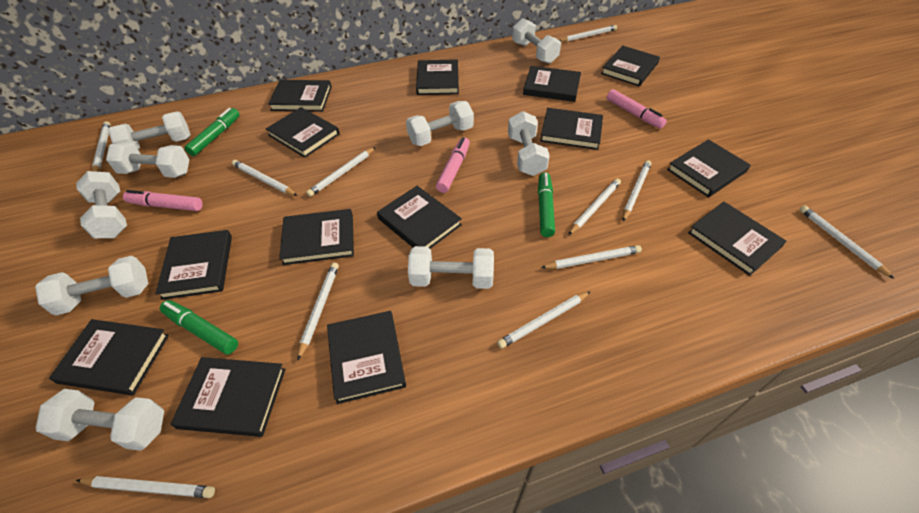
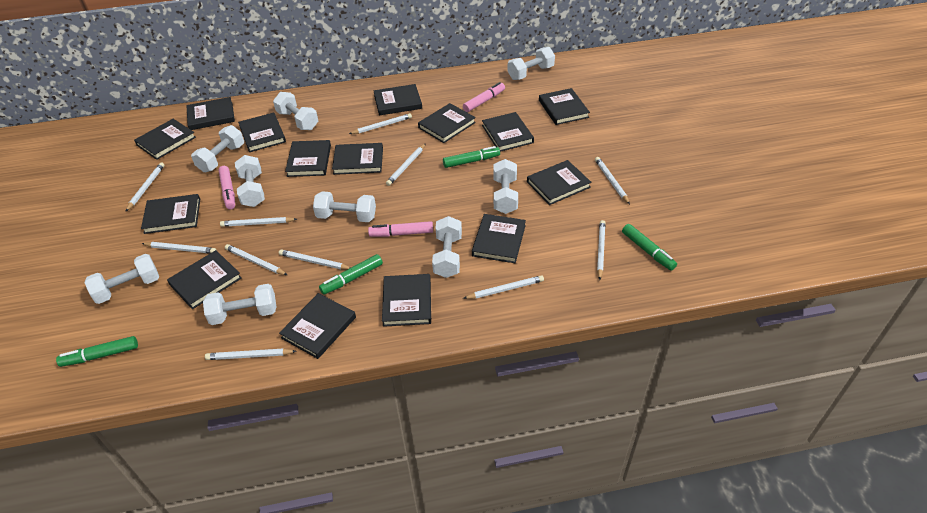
black book: [49,319,169,395] [155,230,232,300] [171,357,285,437] [266,107,340,158] [268,80,332,112] [279,209,354,265] [327,311,406,404] [377,186,462,248] [416,59,459,95] [523,66,581,102] [540,108,603,150] [601,46,660,86] [667,139,751,197] [688,202,786,276] = 14 -> [134,119,196,160] [141,194,200,234] [167,250,242,309] [186,97,235,130] [238,113,286,152] [279,293,356,359] [285,140,331,177] [332,143,383,175] [374,84,422,116] [382,274,431,327] [418,103,476,143] [472,214,526,263] [482,112,534,152] [527,160,591,205] [539,88,590,125] = 15
green marker: [160,300,238,354] [185,108,240,156] [538,172,555,237] = 3 -> [56,336,138,367] [319,254,383,295] [443,146,500,168] [622,224,677,271] = 4

